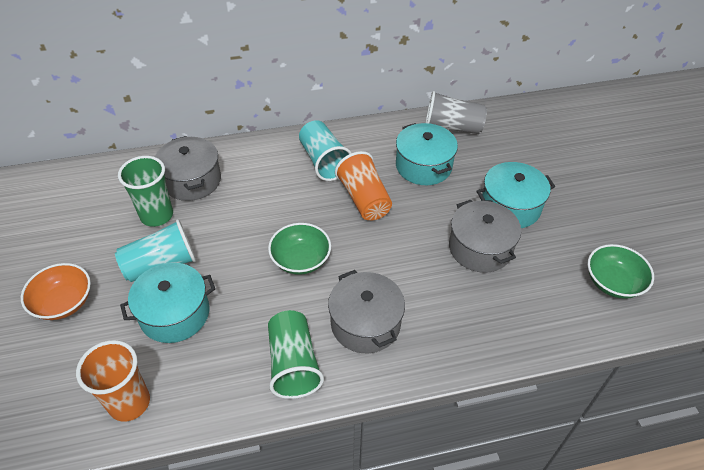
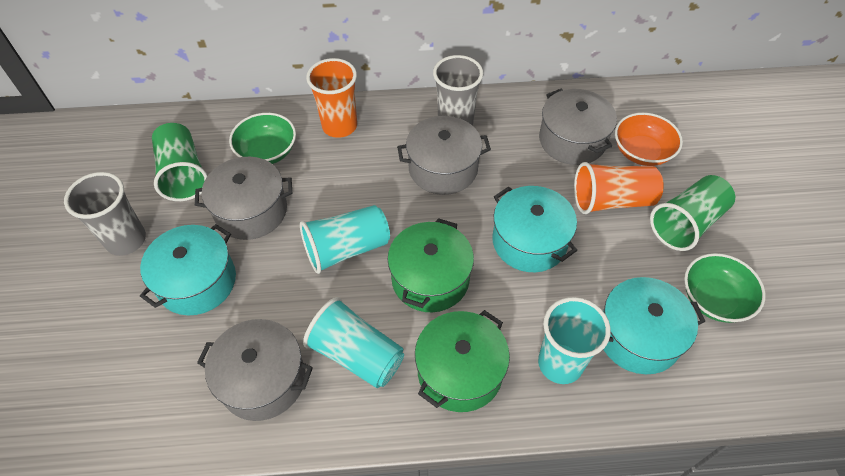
green pot: none = 0 -> [388,218,474,312] [415,310,510,412] = 2
grey cup: [426,91,487,134] = 1 -> [64,172,146,256] [433,55,483,126] = 2
grey pot: [155,136,221,201] [328,270,405,353] [449,200,521,273] = 3 -> [195,157,292,240] [197,319,313,421] [397,116,491,195] [539,89,617,165] = 4
turquoise cup: [115,219,196,282] [299,120,351,181] = 2 -> [300,205,390,274] [303,297,404,388] [538,297,611,384] = 3

